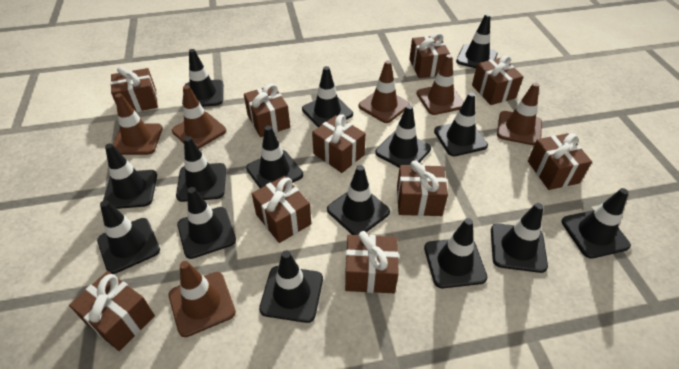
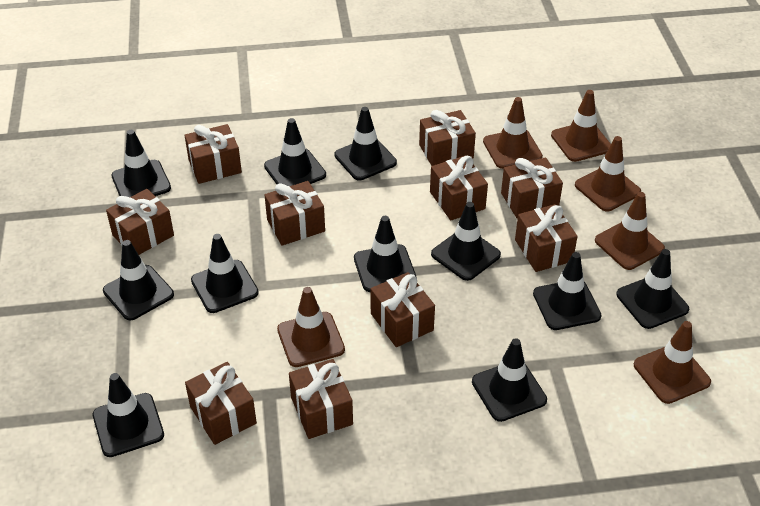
black traffic cone: [97,200,160,274] [103,143,157,209] [176,136,226,202] [177,187,236,259] [182,49,223,107] [246,125,303,188] [259,251,323,323] [302,66,353,127] [327,165,390,235] [375,105,431,168] [424,218,488,288] [434,92,488,156] [456,14,498,68] [491,203,548,273] [562,188,631,259] = 15 -> [93,373,164,457] [103,240,174,321] [111,130,171,197] [191,234,259,313] [264,118,326,186] [335,107,397,180] [354,216,416,292] [431,202,501,281] [472,338,547,422] [533,252,602,330] [616,249,689,329] = 11

